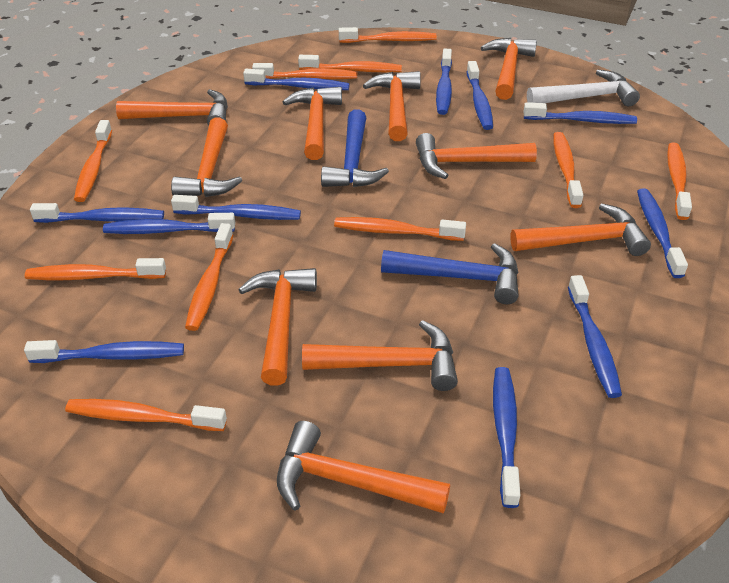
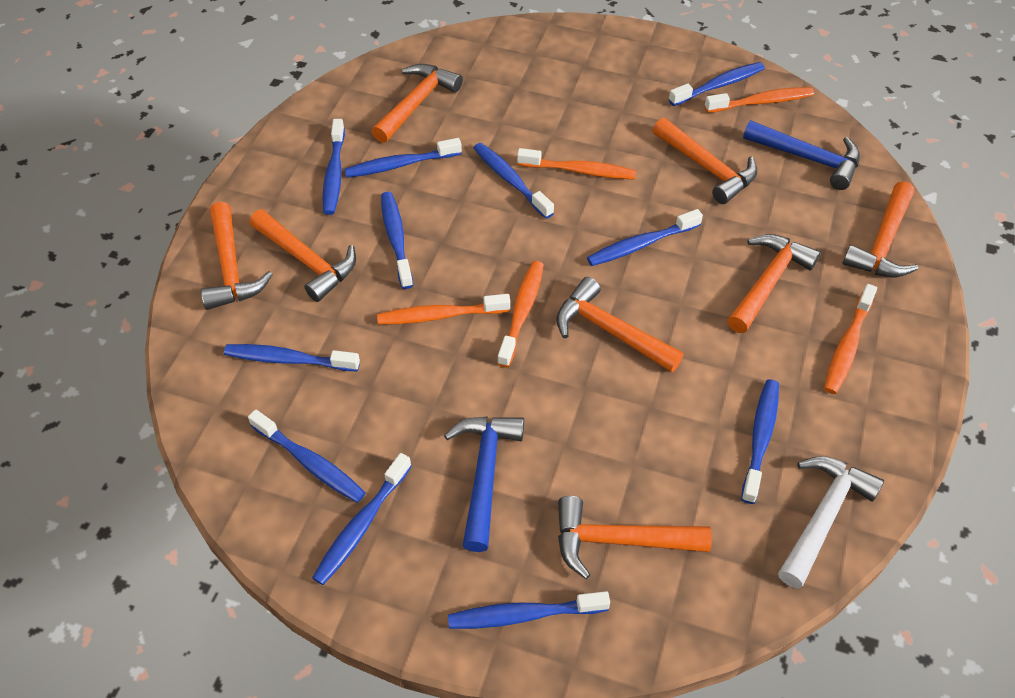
orange hammer: [116,89,228,126] [171,118,242,197] [238,268,317,385] [277,421,450,514] [283,87,342,160] [302,320,458,391] [363,71,421,141] [416,133,537,179] [481,38,537,100] [510,203,651,256] = 10 -> [201,202,273,310] [250,209,356,302] [371,64,463,143] [556,277,683,372] [558,496,712,579] [653,118,757,204] [727,234,821,333] [842,181,918,277] = 8
orange toothbrush: [25,258,166,280] [65,399,227,431] [74,120,112,202] [185,223,233,331] [252,63,357,79] [298,55,402,72] [334,217,466,241] [339,27,437,43] [553,132,583,208] [667,142,692,220] = 10 -> [377,294,510,325] [497,261,544,368] [517,148,636,180] [705,87,814,113] [824,284,877,394] = 5

